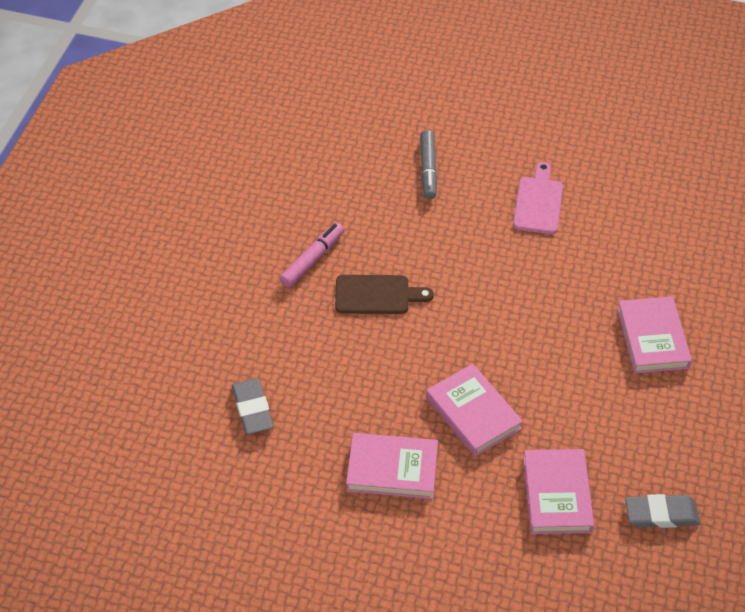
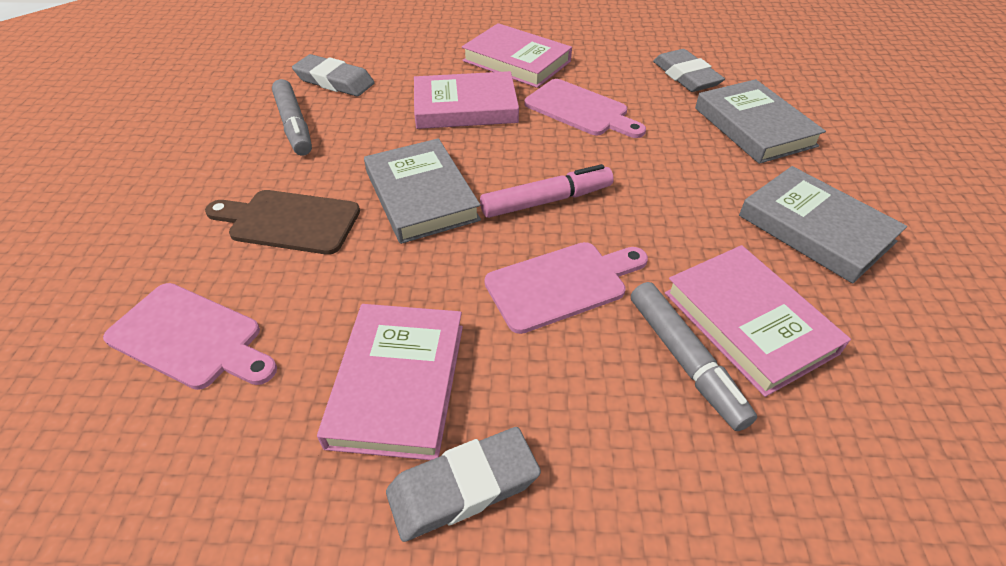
grey book: none = 0 -> [364,138,481,244] [695,79,826,164] [739,166,907,284] = 3
grey eraser: [232,378,273,434] [625,494,700,528] = 2 -> [292,54,375,97] [386,427,541,542] [653,49,725,92] = 3
grey marker: [420,130,437,199] = 1 -> [272,79,312,156] [631,282,757,431] = 2
pink cutting board: [513,162,563,234] = 1 -> [103,283,277,390] [484,242,648,334] [524,79,646,138] = 3

